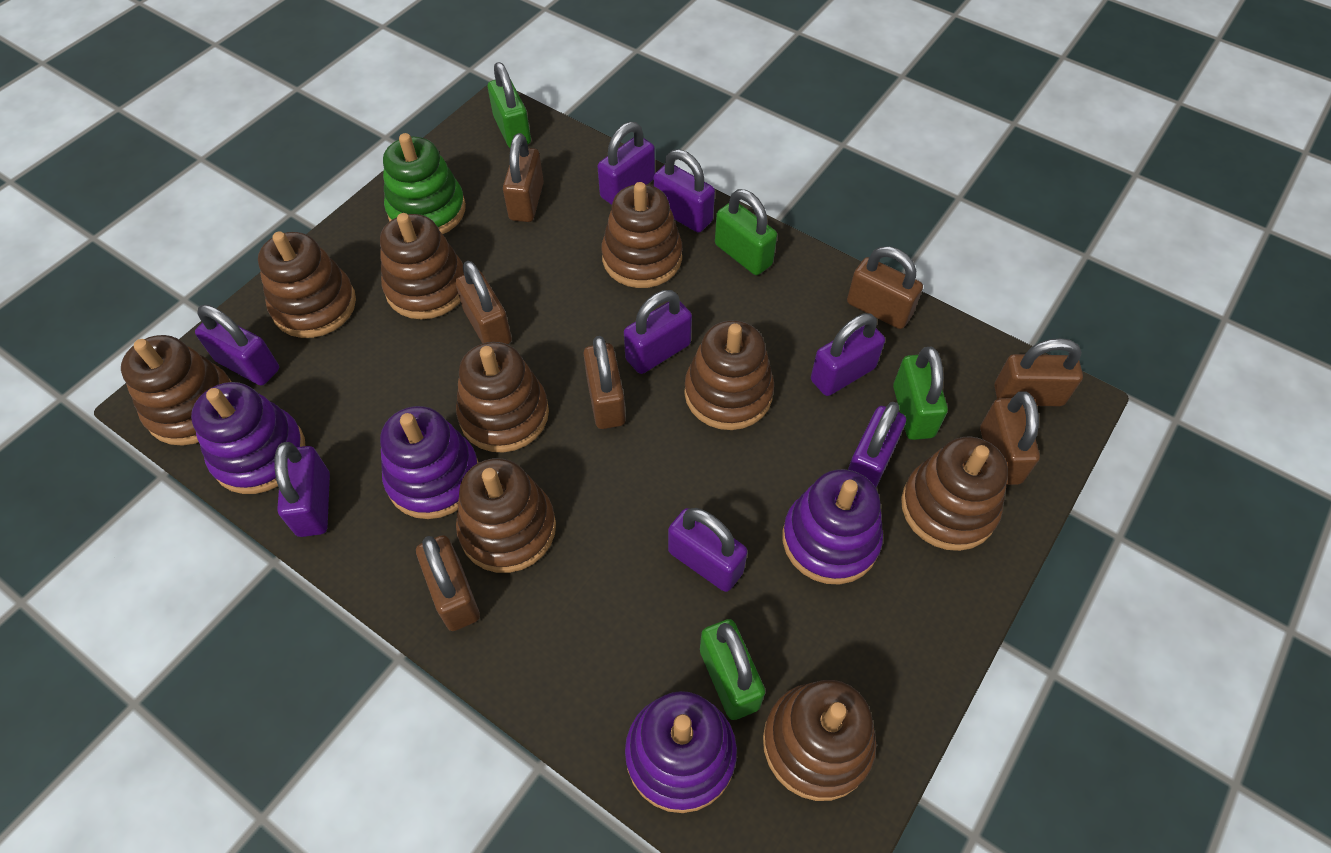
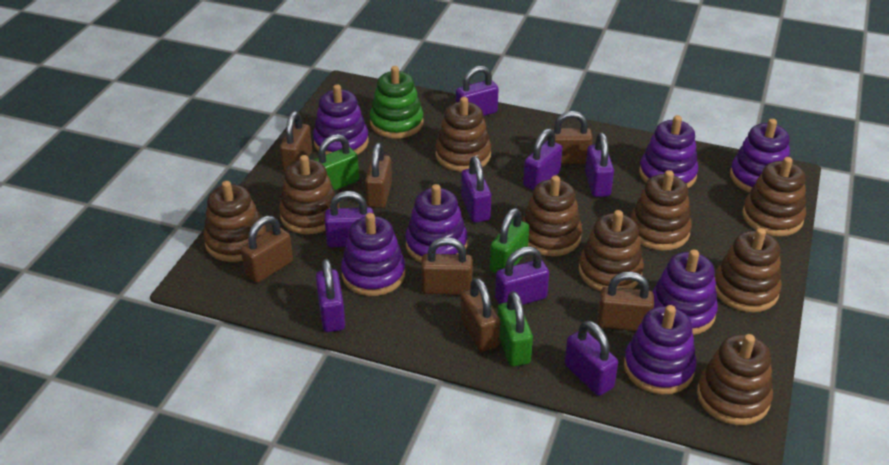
green padlock: [488,62,531,148] [700,619,765,720] [715,189,777,275] [893,346,948,440] = 4 -> [314,134,359,190] [490,208,529,273] [498,291,533,366] = 3
purple stacking toy: [191,382,305,494] [380,406,479,519] [625,691,737,813] [782,469,883,585] = 4 -> [313,84,369,155] [341,213,405,296] [405,184,467,262] [624,305,696,395] [639,115,698,188] [652,249,718,335] [730,119,790,193] = 7

